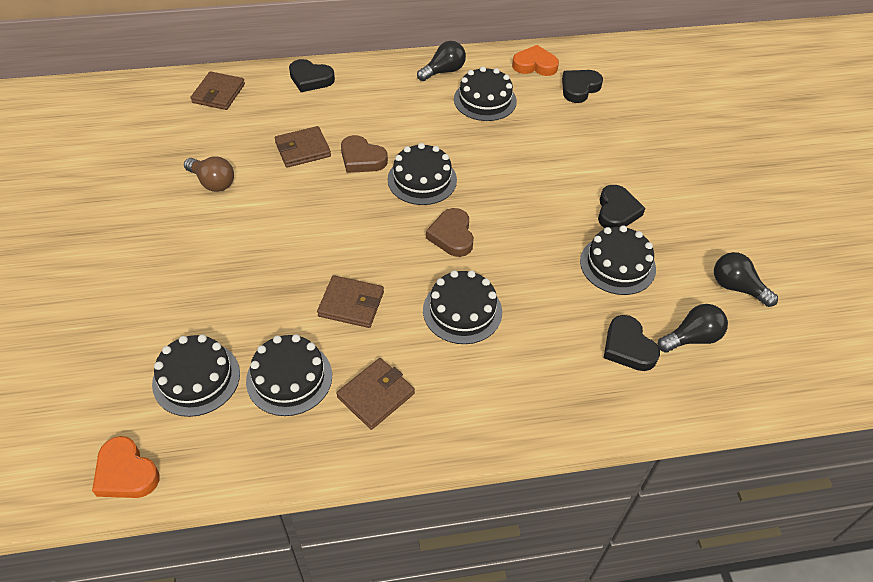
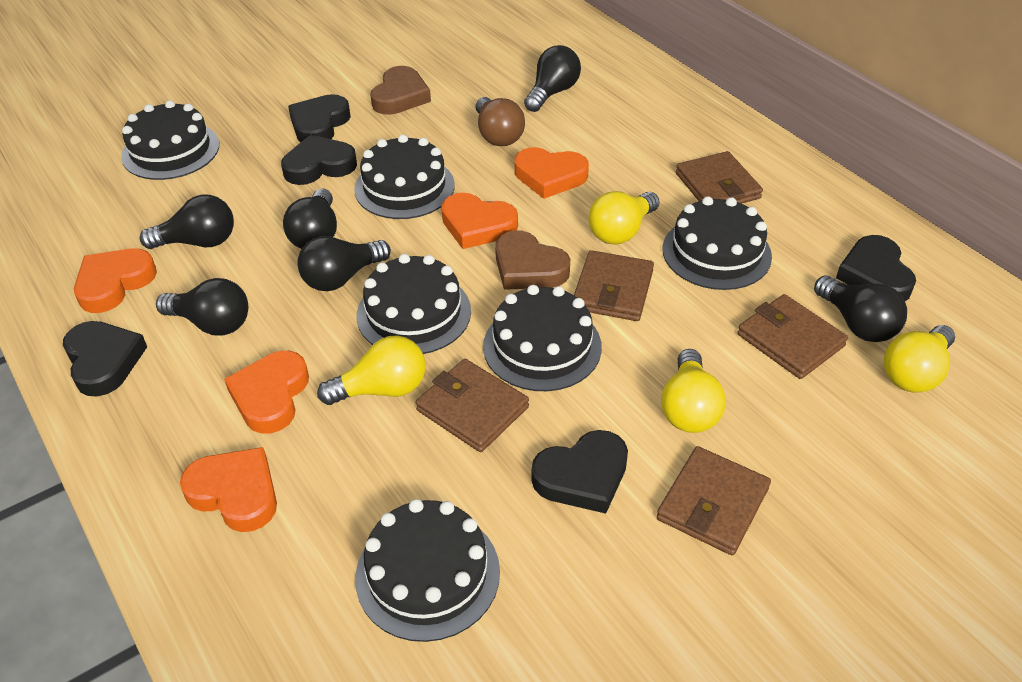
black heart: [289,59,335,92] [562,70,603,103] [598,185,645,228] [604,315,660,371] = 4 -> [63,321,147,397] [281,135,357,185] [288,94,351,143] [532,430,628,514] [836,235,916,301] = 5
black light bulb: [417,41,466,81] [658,304,728,353] [714,252,778,307] = 3 -> [140,194,234,249] [156,278,248,336] [283,188,337,249] [297,236,391,291] [524,45,581,112] [814,275,907,342] = 6
brown wallet: [191,71,245,110] [275,126,331,168] [317,275,384,328] [336,358,415,430] = 4 -> [416,359,529,452] [574,250,654,321] [657,446,771,555] [676,151,763,204] [737,294,848,379] = 5
orange heart: [92,436,160,498] [512,45,559,76] = 2 -> [74,248,157,313] [180,447,277,532] [224,351,309,434] [441,193,518,249] [514,147,589,199] = 5
yellow light bulb: none = 0 -> [317,335,426,405] [588,191,660,244] [661,349,726,433] [884,325,955,393] = 4

